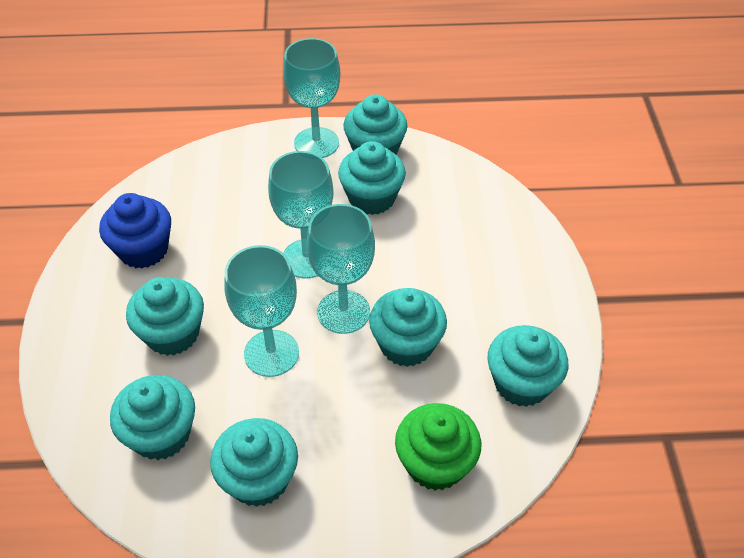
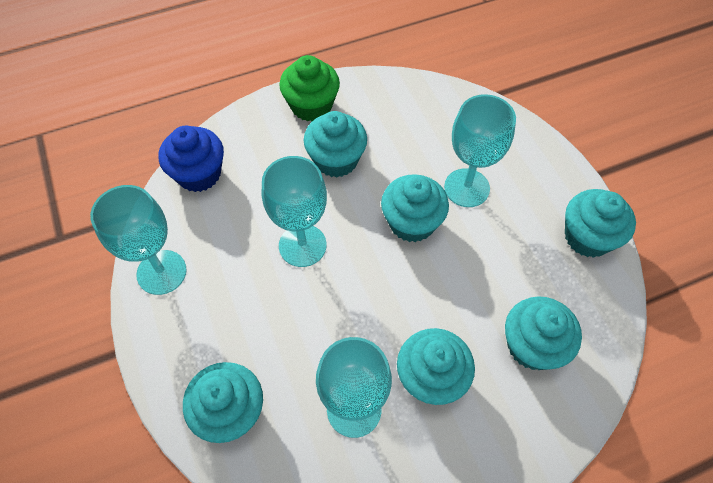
turquoise cupcake: [110,375,195,460] [126,277,204,356] [210,418,298,507] [338,141,406,215] [343,94,408,155] [369,288,447,367] [487,325,568,407] = 7 -> [183,362,263,443] [304,111,367,178] [381,174,449,242] [397,328,475,405] [505,296,582,370] [565,189,636,258] = 6

